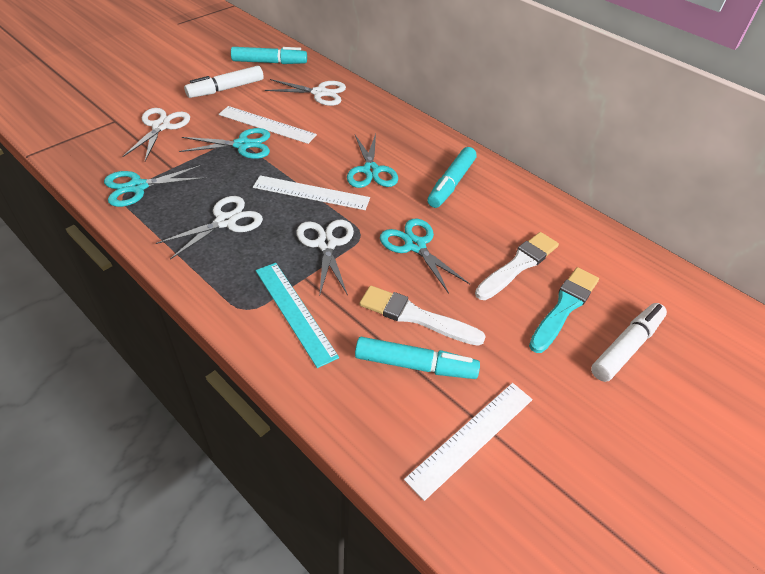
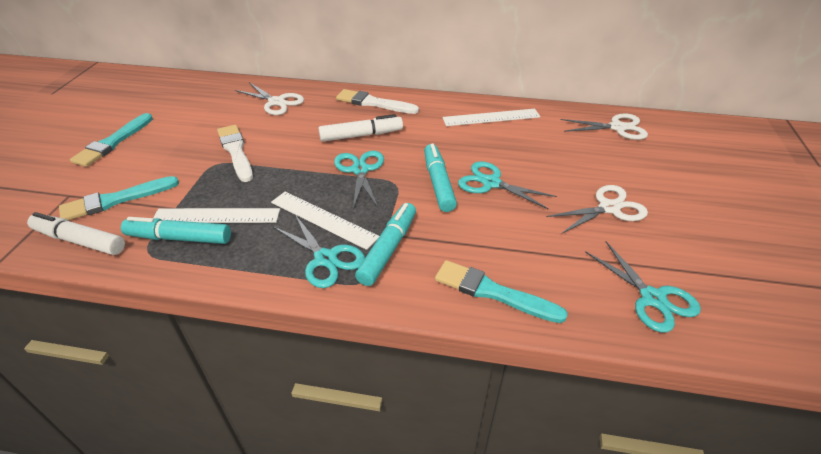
turquoise brush: [529,267,599,353] = 1 -> [59,176,179,220] [70,113,153,167] [435,260,568,323] = 3
turquoise ruler: [256,263,339,368] = 1 -> none = 0
white scissors: [122,108,190,161] [156,196,263,260] [265,79,346,106] [296,220,354,297] = 4 -> [235,82,304,115] [546,185,648,234] [561,114,648,140] = 3

